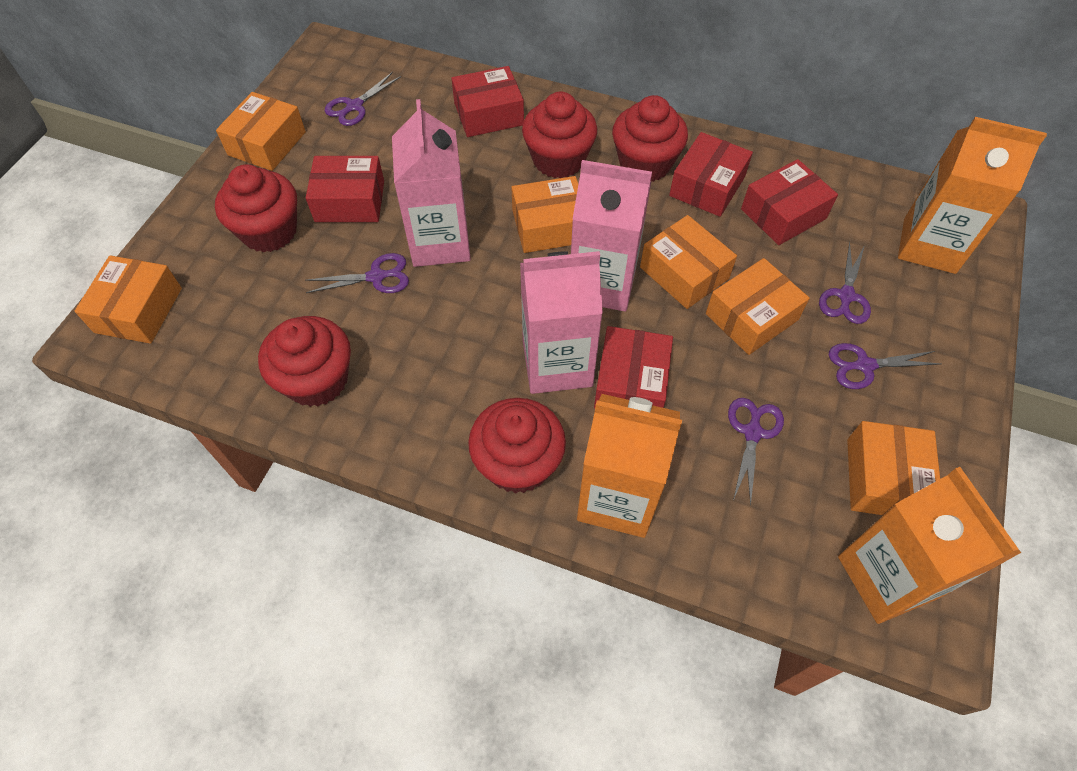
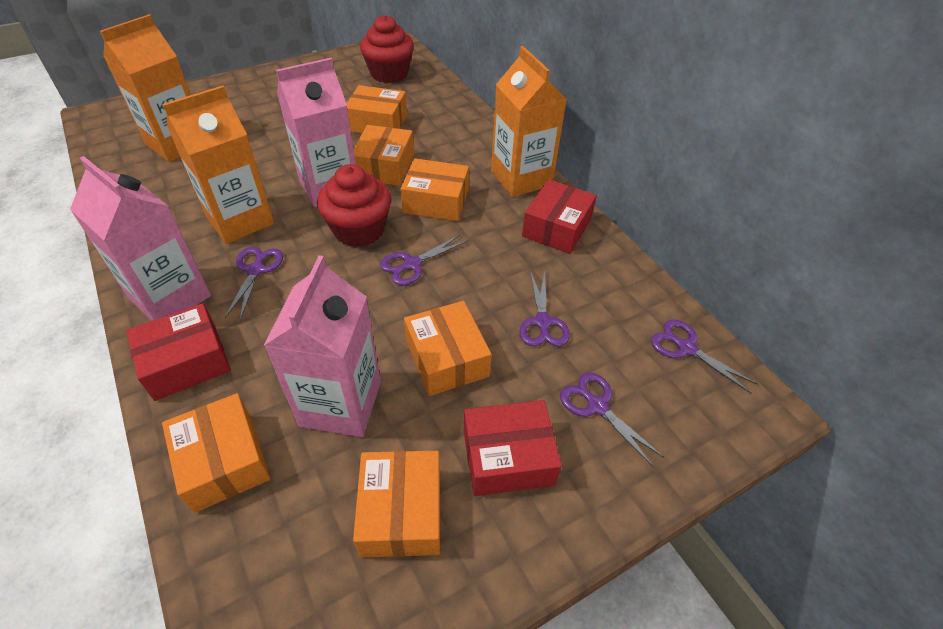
red box: [306,156,384,222] [451,66,524,137] [594,326,673,409] [669,132,753,217] [741,159,838,245] = 5 -> [126,303,231,401] [464,400,562,496] [522,179,597,254] = 3
red cupcake: [215,164,297,253] [258,316,351,407] [468,398,566,494] [522,92,597,178] [612,95,688,182] = 5 -> [317,164,391,247] [360,15,414,83] = 2

